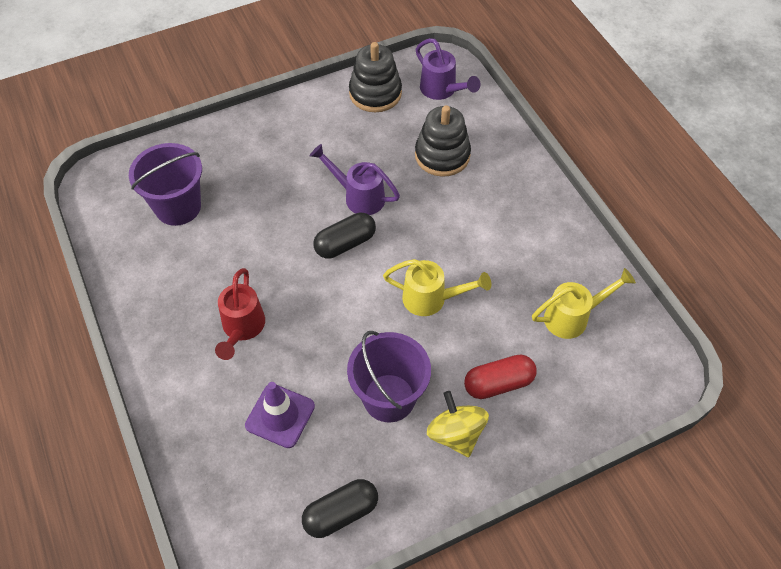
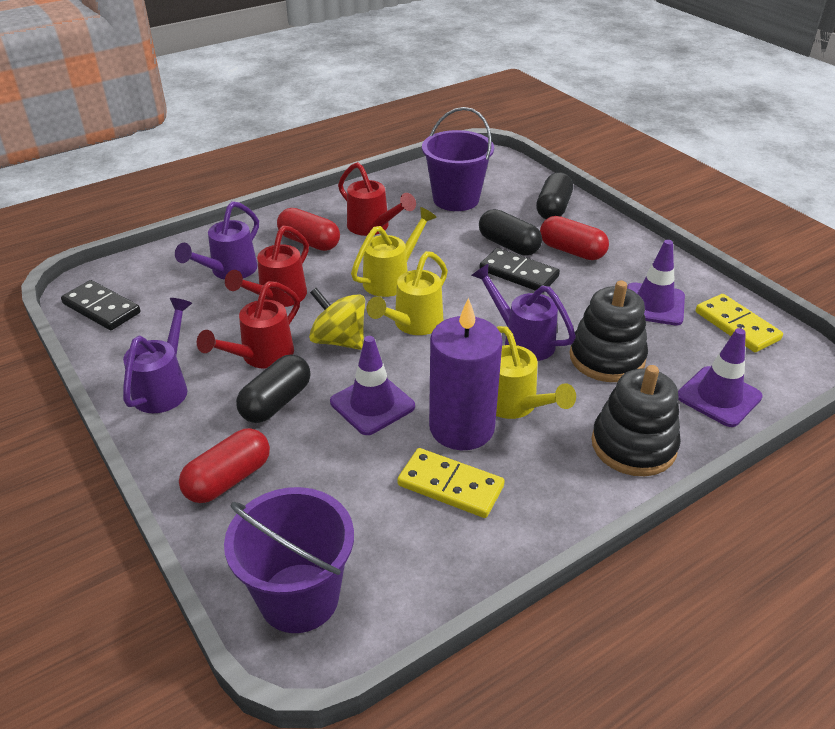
black capsule: [302,479,378,538] [313,213,376,259] = 2 -> [236,354,311,423] [479,209,542,256] [536,172,573,219] = 3
black domino: none = 0 -> [61,280,141,330] [480,248,560,291] = 2
purple candle: none = 0 -> [429,297,503,450] = 1
purple traffic cone: [245,382,315,448] = 1 -> [330,336,415,435] [627,240,685,325] [678,328,763,427] = 3
purple watering can: [310,144,400,215] [416,38,480,100] = 2 -> [123,298,192,413] [175,201,259,280] [471,263,576,361] = 3
red capsule: [464,355,537,399] = 1 -> [179,428,270,503] [277,208,340,251] [540,216,609,260] = 3
red watering can: [215,268,265,360] = 1 -> [197,281,300,369] [225,226,309,307] [338,162,416,236] = 3
yellow domino: none = 0 -> [398,448,505,518] [696,294,783,352] = 2
yellow watering can: [383,259,491,316] [532,268,636,339] = 2 -> [351,207,437,297] [367,251,448,335] [496,326,576,419] = 3

